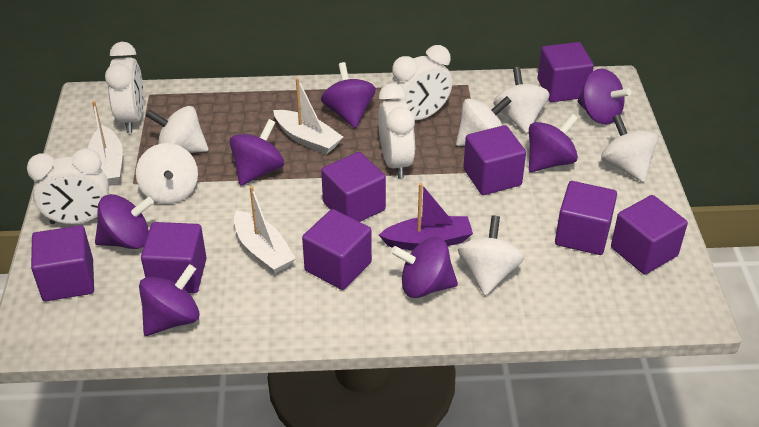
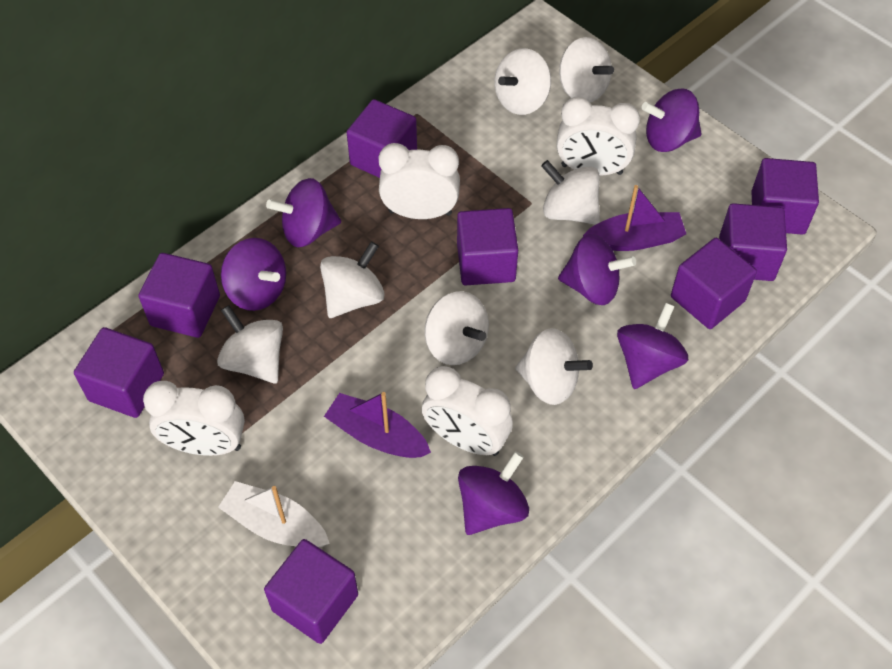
purple boat: [379,183,473,250] = 1 -> [324,392,431,458] [583,185,686,251] = 2
purple spinning top: [95,194,154,249] [139,264,200,336] [229,119,284,186] [321,62,376,128] [391,237,458,298] [529,114,578,172] [577,69,631,124] = 7 -> [221,238,286,311] [266,178,341,247] [458,451,529,535] [558,234,636,305] [617,303,688,389] [641,89,701,152] = 6
white boat: [88,101,123,185] [234,186,296,274] [273,78,343,155] = 3 -> [218,481,330,547] = 1
white spinning top: [136,143,198,204] [146,106,209,153] [456,96,512,146] [458,216,524,296] [493,67,550,133] [601,114,658,182] = 6 -> [217,305,283,384] [320,241,385,318] [424,291,489,365] [494,48,551,115] [515,328,593,405] [541,160,600,225] [559,37,614,102] = 7

